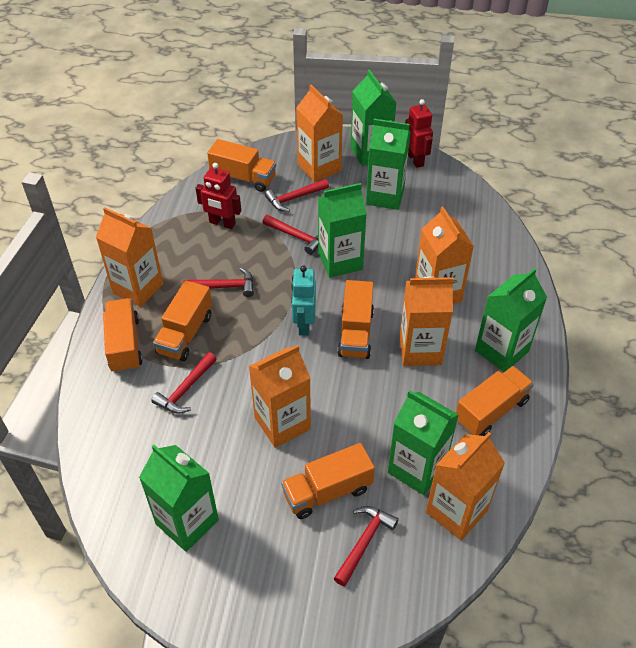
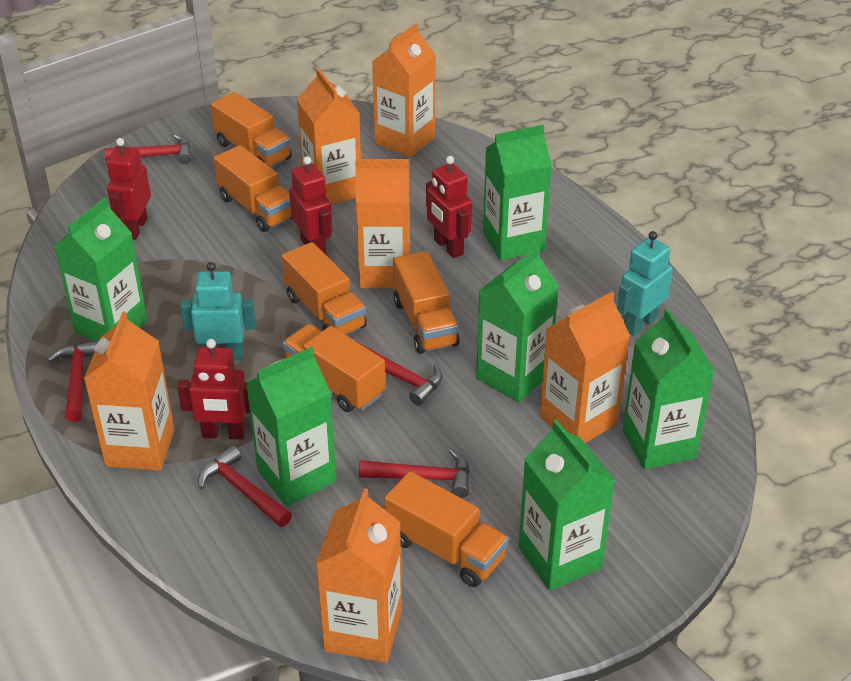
red robot: [196,163,241,229] [405,99,433,168] = 2 -> [107,138,151,240] [177,339,250,440] [289,156,332,255] [426,156,472,258] = 4
turquoise robot: [291,265,316,336] = 1 -> [180,262,256,360] [617,231,673,336] = 2

